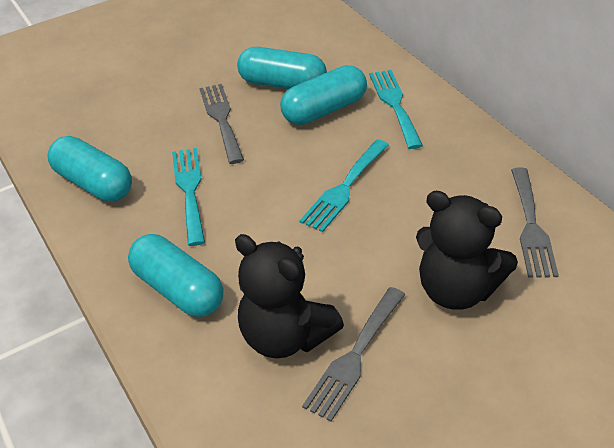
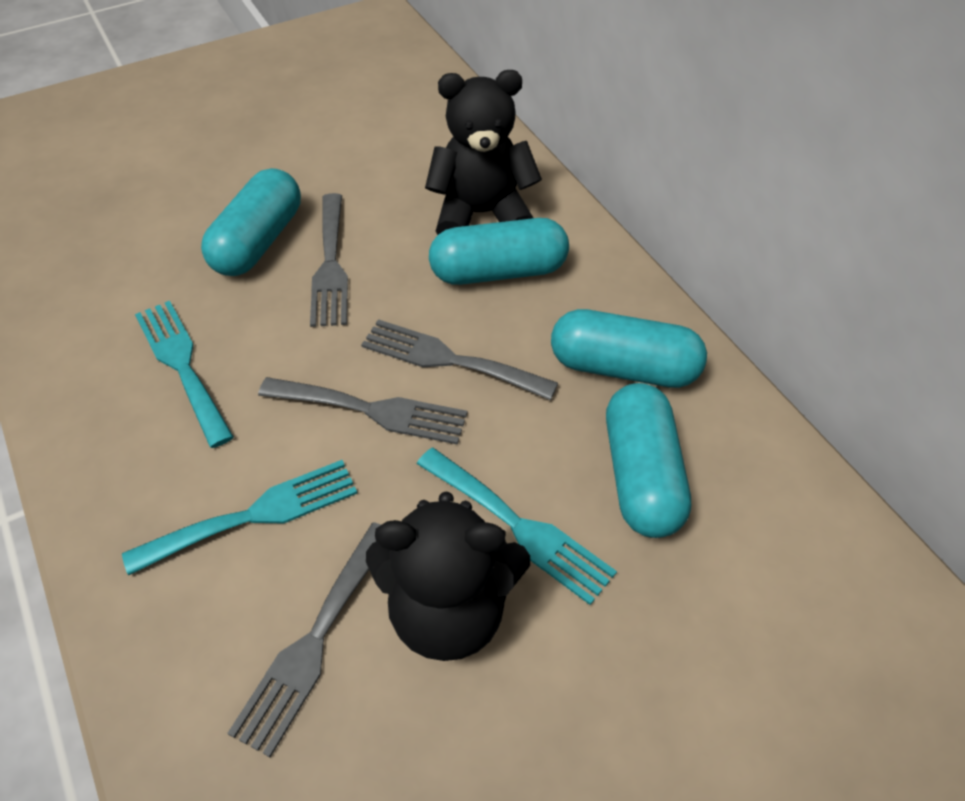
grey fork: [199,84,244,164] [302,287,406,422] [511,167,559,278] = 3 -> [227,522,381,757] [258,377,467,445] [310,193,348,327] [361,319,558,400] = 4

